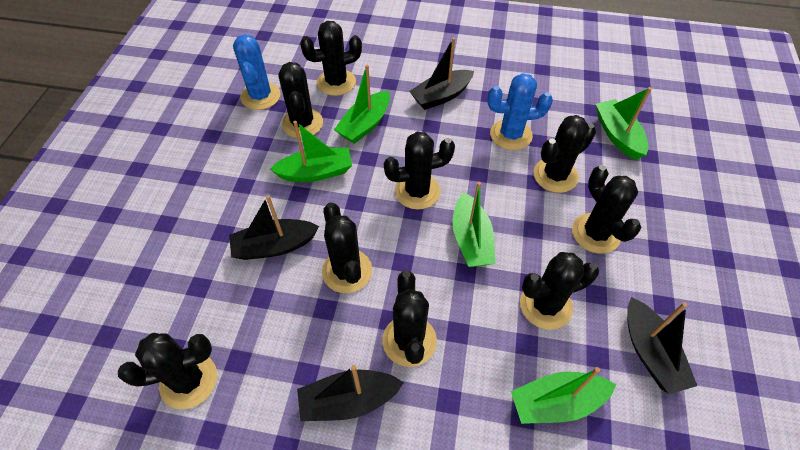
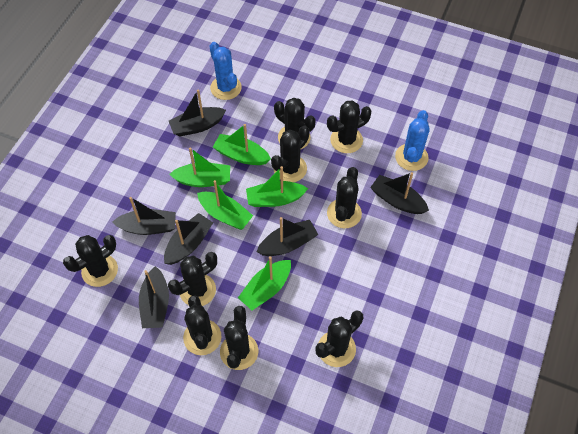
black boat: [229,195,319,260] [297,365,404,421] [409,37,474,110] [627,297,697,394] = 4 -> [112,197,176,235] [139,266,169,328] [164,213,213,265] [169,89,226,137] [257,217,318,256] [370,172,429,214] = 6

